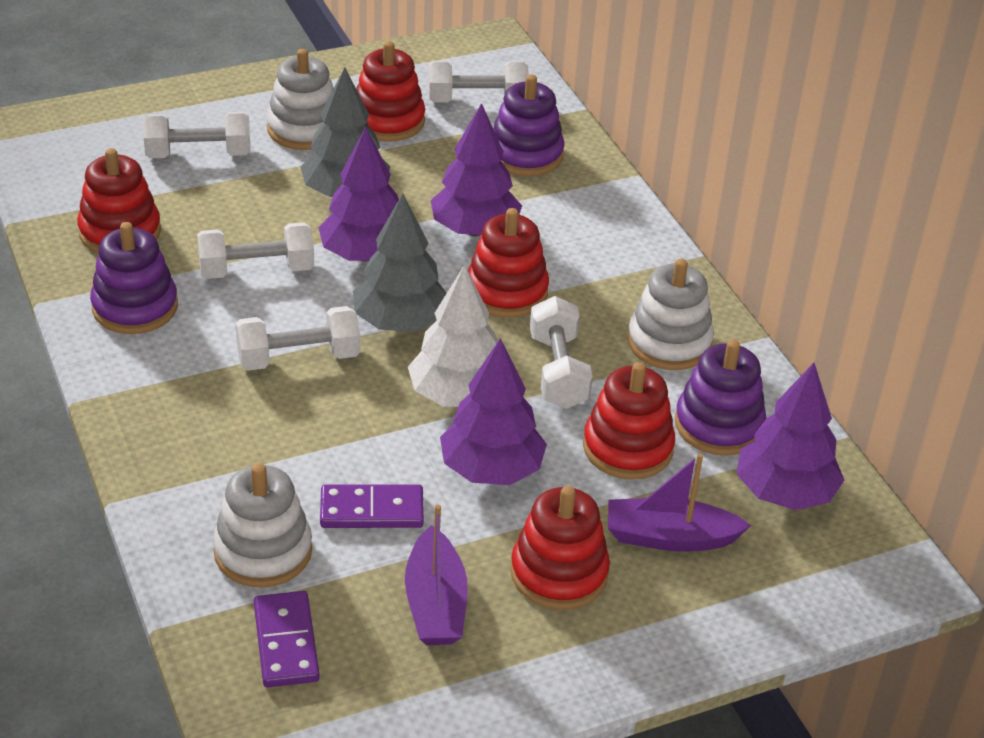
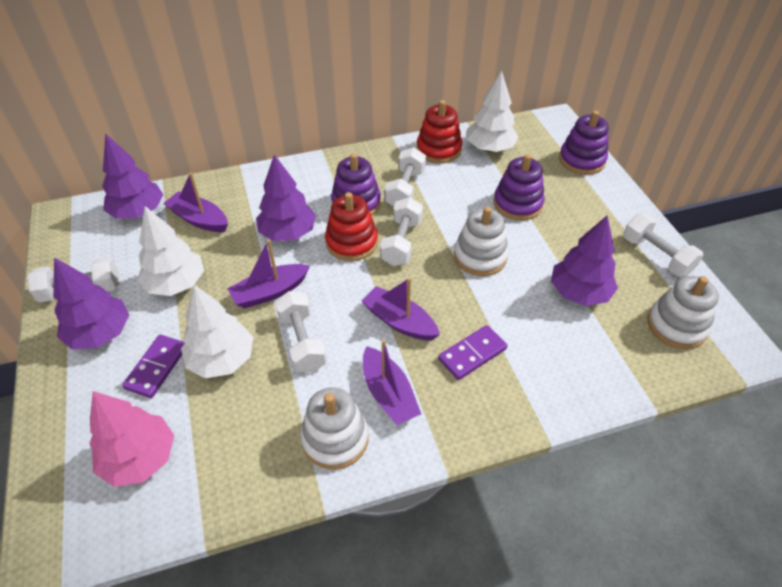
grey tree: [300,67,391,197] [353,194,447,332] = 2 -> none = 0
pink tree: none = 0 -> [89,391,174,487] = 1
purple boat: [405,505,468,645] [608,453,751,552] = 2 -> [164,173,228,232] [228,240,310,308] [362,278,440,341] [363,339,421,425] = 4
red stacking toy: [77,148,161,254] [356,41,425,142] [468,208,549,318] [510,486,610,610] [583,362,675,480] = 5 -> [325,192,378,261] [417,100,462,163] = 2
white tree: [408,265,498,407] = 1 -> [138,206,204,296] [181,285,253,378] [467,71,519,152] = 3

